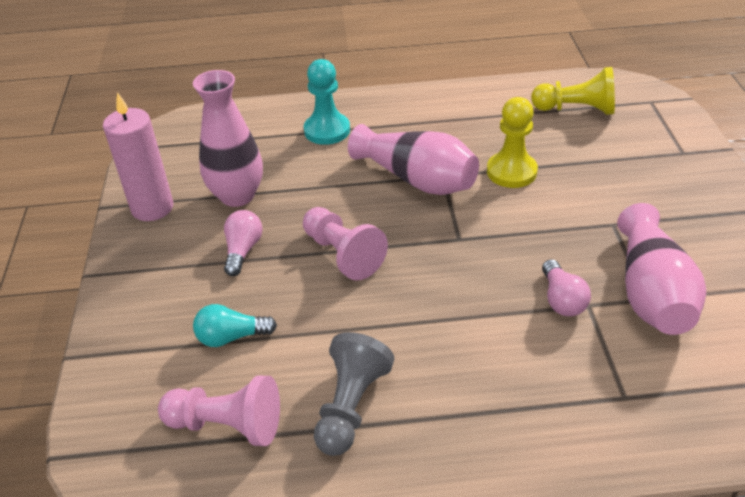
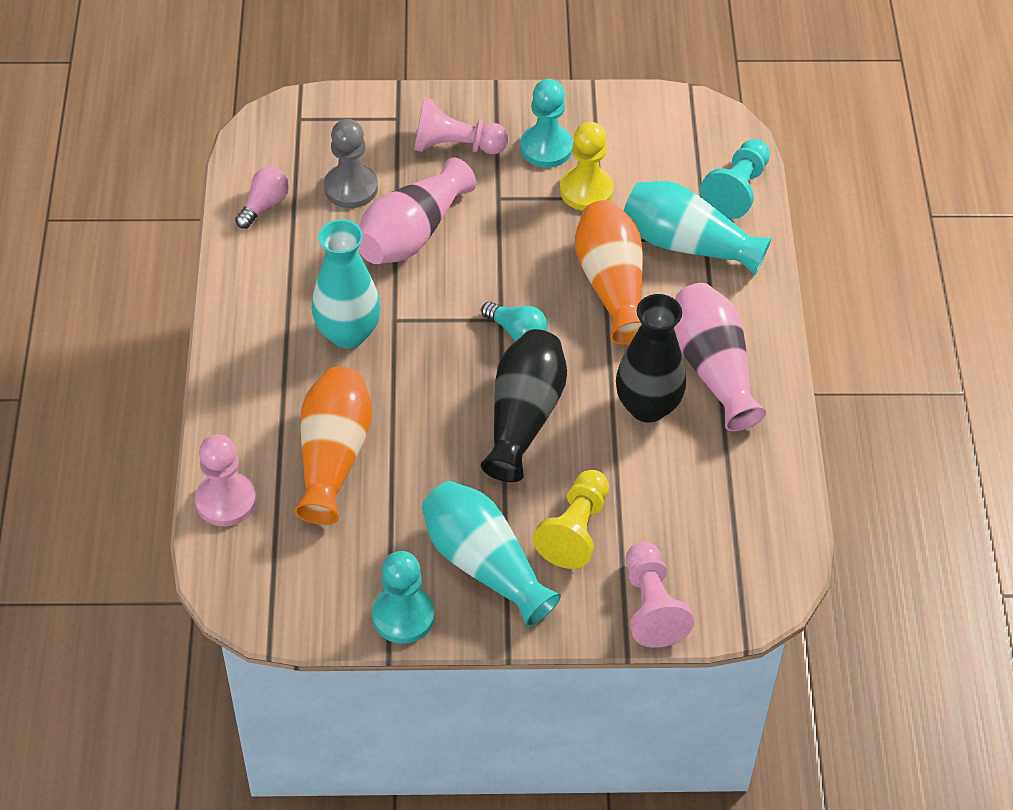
black vase: none = 0 -> [481,329,567,482] [616,294,686,423] = 2
orange vase: none = 0 -> [294,367,372,525] [575,200,643,345] = 2
pink candle: [103,92,173,221] = 1 -> none = 0
pink light bulb: [224,210,263,276] [542,259,591,316] = 2 -> [235,167,289,229] = 1
pink pawn: [158,376,280,446] [303,207,388,280] = 2 -> [195,434,256,526] [414,98,508,154] [626,542,694,648] = 3
pink vase: [193,70,263,207] [348,124,479,195] [617,203,706,335] = 3 -> [357,157,476,264] [674,283,766,431] = 2
turquoise pawn: [304,59,350,145] = 1 -> [372,551,435,644] [520,79,573,168] [700,139,770,219] = 3
turquoise vase: none = 0 -> [312,219,381,348] [422,481,561,627] [624,181,772,276] = 3

